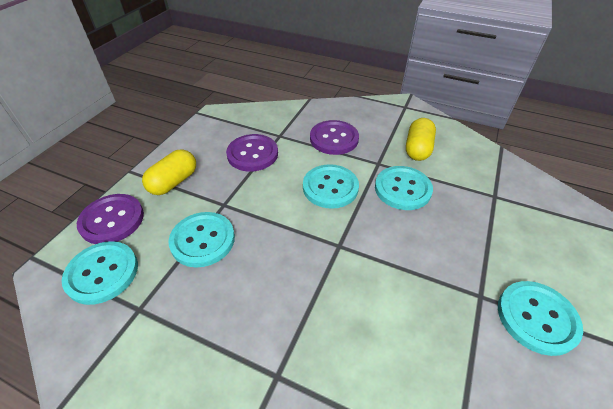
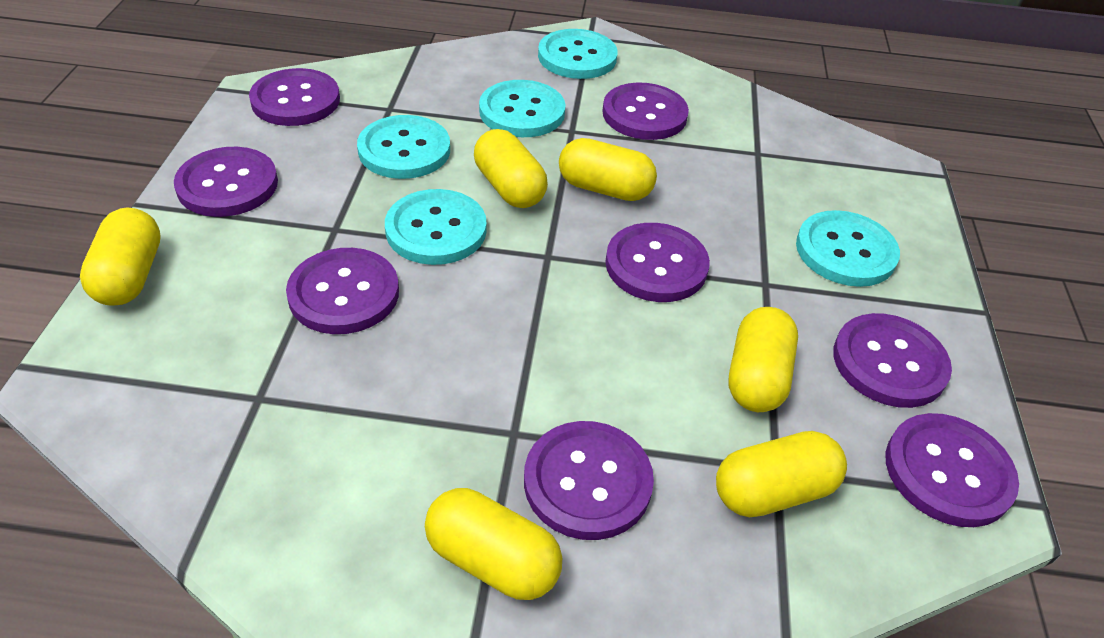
purple button: [77,194,144,244] [226,134,278,171] [310,120,359,155] = 3 -> [174,147,278,217] [249,68,340,126] [286,248,399,334] [524,421,654,540] [602,82,689,140] [605,223,710,302] [833,313,952,408] [885,413,1019,527] = 8
yellow capsule: [142,149,196,195] [406,118,436,161] = 2 -> [80,207,161,306] [425,488,562,600] [474,129,548,208] [559,138,657,201] [716,431,847,517] [729,307,798,412] = 6

